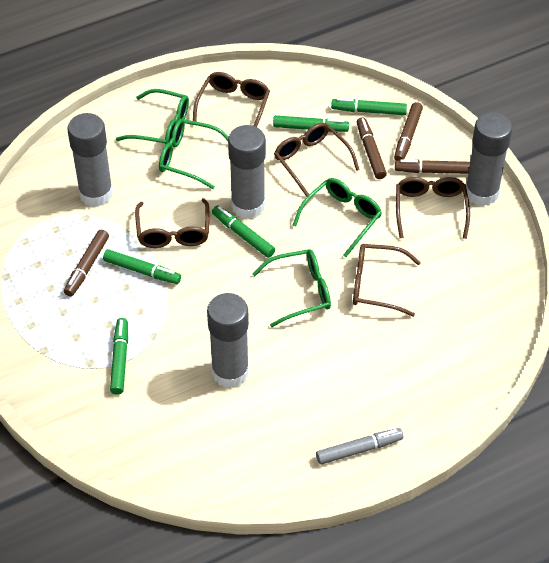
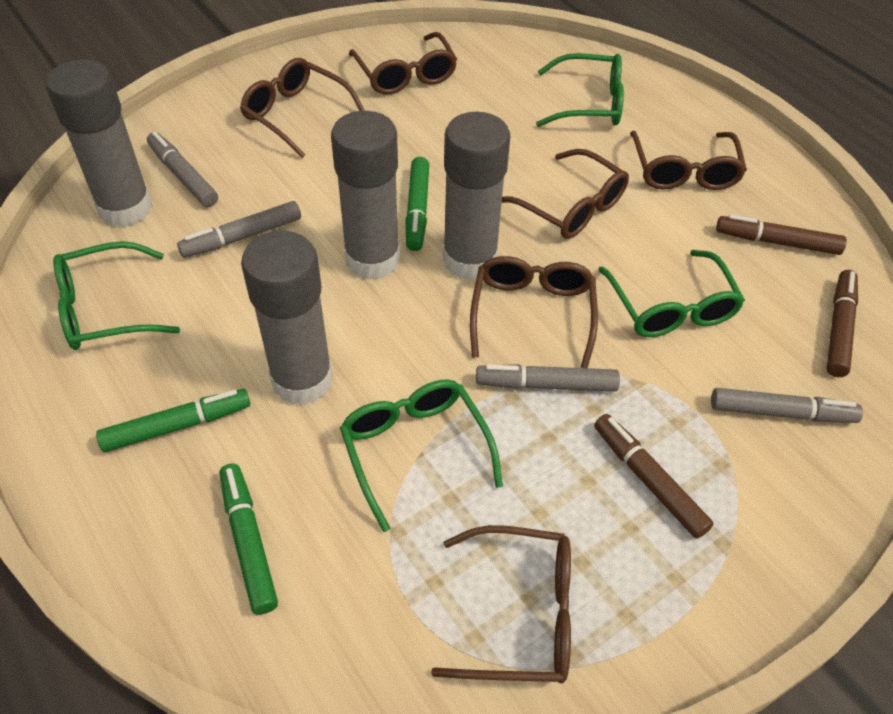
brown glasses: [135,198,209,248] [193,72,270,127] [274,122,360,197] [353,244,421,317] [396,177,470,239] = 5 -> [240,58,365,158] [349,32,457,95] [431,525,571,683] [470,256,598,368] [502,149,629,239] [630,131,747,190] = 6
brown marker: [64,230,109,296] [357,117,387,179] [394,102,423,161] [395,160,470,174] = 4 -> [594,414,714,539] [716,214,847,255] [826,270,858,377] = 3
green marker: [103,249,181,284] [110,318,128,395] [212,205,275,258] [273,115,349,132] [331,98,407,115] = 5 -> [96,389,250,452] [220,464,278,615] [405,157,429,251] = 3
grey marker: [316,428,403,465] = 1 -> [147,132,218,207] [177,201,301,258] [476,364,620,391] [711,388,863,423] = 4

